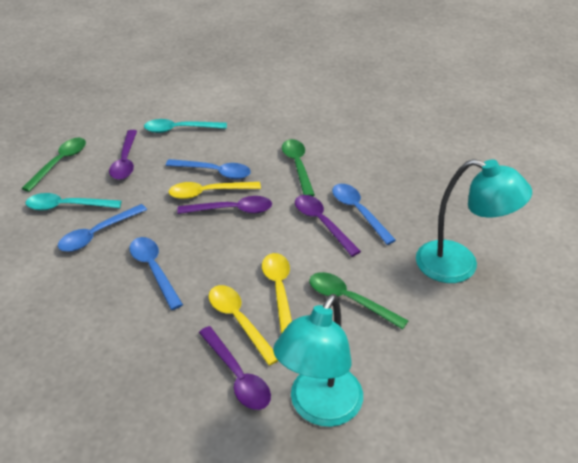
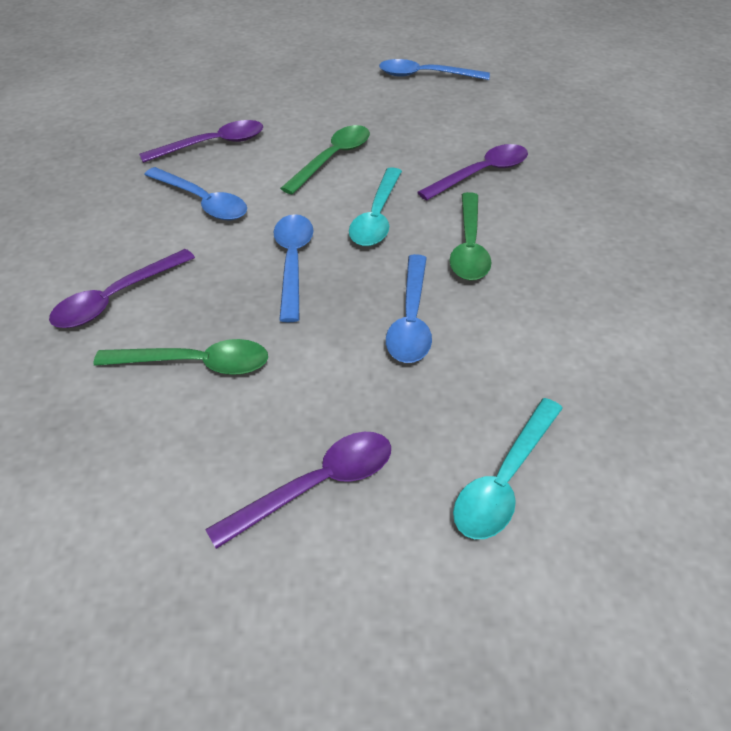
turquoise lamp: [273,294,363,427] [416,159,532,283] = 2 -> none = 0
yellow spoon: [169,182,261,199] [209,285,278,366] [262,253,292,334] = 3 -> none = 0

